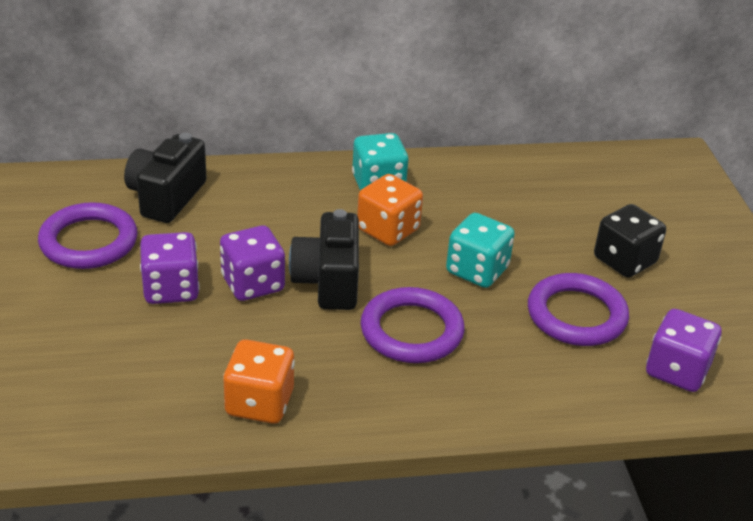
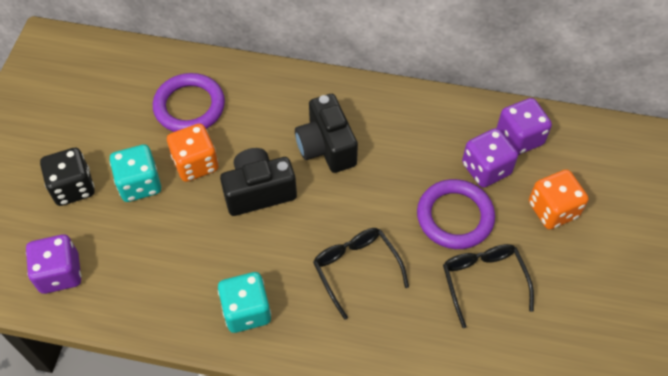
black glasses: none = 0 -> [313,228,409,320] [443,244,534,328] = 2
purple ring: [38,202,137,269] [361,287,465,363] [528,273,629,346] = 3 -> [153,73,225,132] [417,179,495,249] = 2

